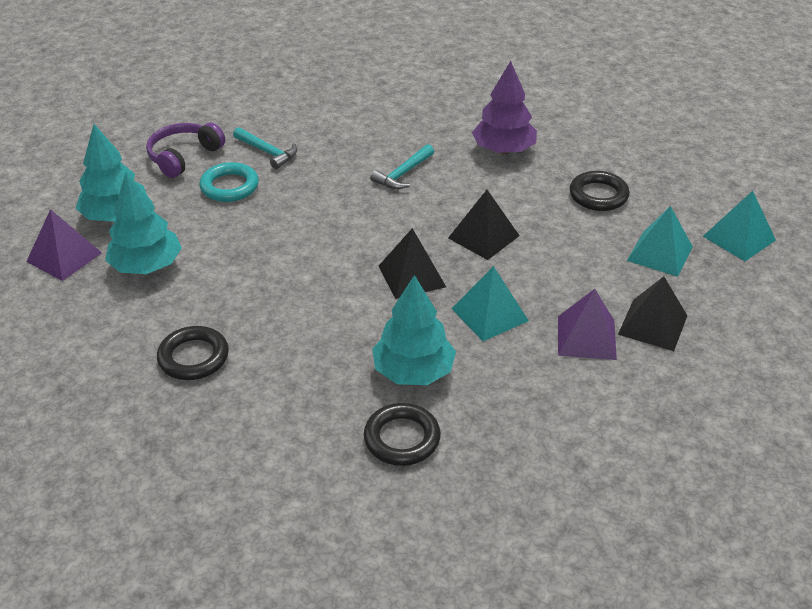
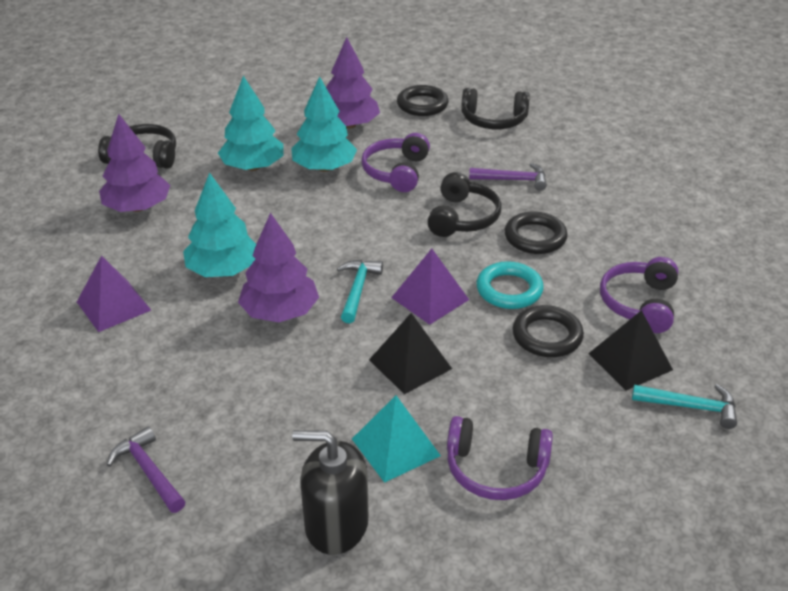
black headphones: none = 0 -> [98,124,176,169] [427,172,502,237] [461,88,530,129] = 3
black pyramid: [379,228,446,299] [448,190,520,260] [618,276,687,351] = 3 -> [369,313,452,394] [588,310,673,390] = 2
black soap dispenser: none = 0 -> [292,430,369,555] = 1
purple hammer: none = 0 -> [107,426,186,513] [469,163,547,191] = 2
purple headphones: [146,122,225,178] = 1 -> [361,133,430,192] [447,416,553,500] [600,257,678,333] = 3
purple tree: [472,61,537,154] = 1 -> [99,114,170,212] [238,213,319,322] [326,37,380,128] = 3
turquoise pyramid: [451,266,529,341] [627,206,693,277] [703,191,776,261] = 3 -> [352,395,441,483] = 1

